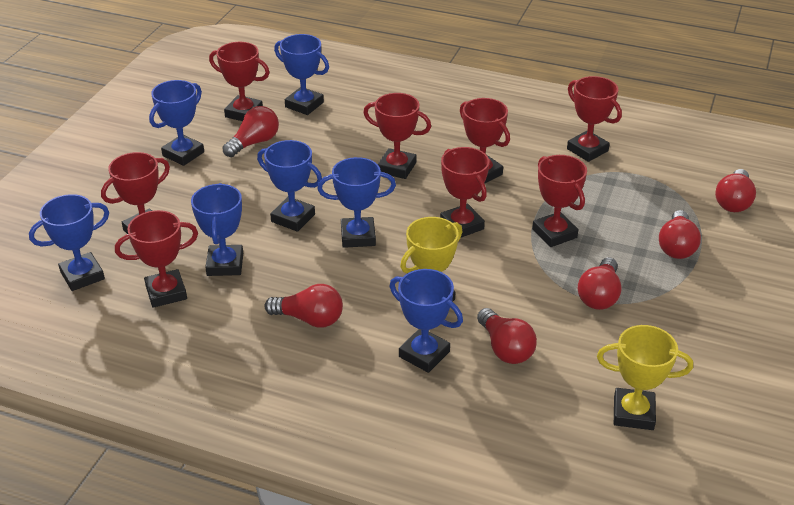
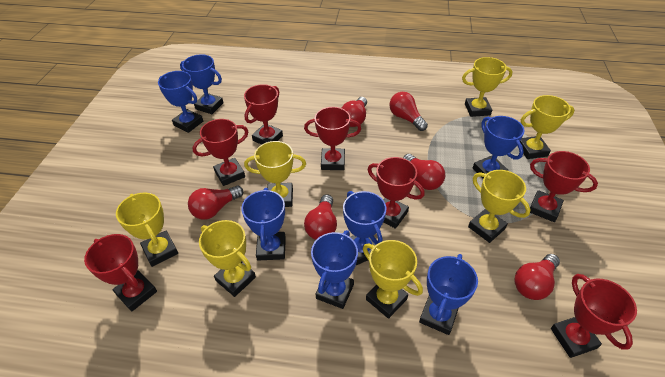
red trophy: [101,152,170,234] [115,210,198,308] [209,42,270,121] [363,93,431,179] [440,147,489,237] [460,98,510,184] [532,155,587,247] [567,76,622,162] = 8 -> [84,234,157,311] [192,119,249,186] [244,84,283,145] [304,107,361,170] [367,157,425,229] [530,151,598,222] [551,274,637,358] = 7
yellow trophy: [400,217,462,302] [597,325,693,430] = 2 -> [116,193,178,267] [199,220,256,297] [244,141,306,207] [363,240,423,319] [462,57,513,117] [468,170,530,243] [520,95,575,159] = 7

